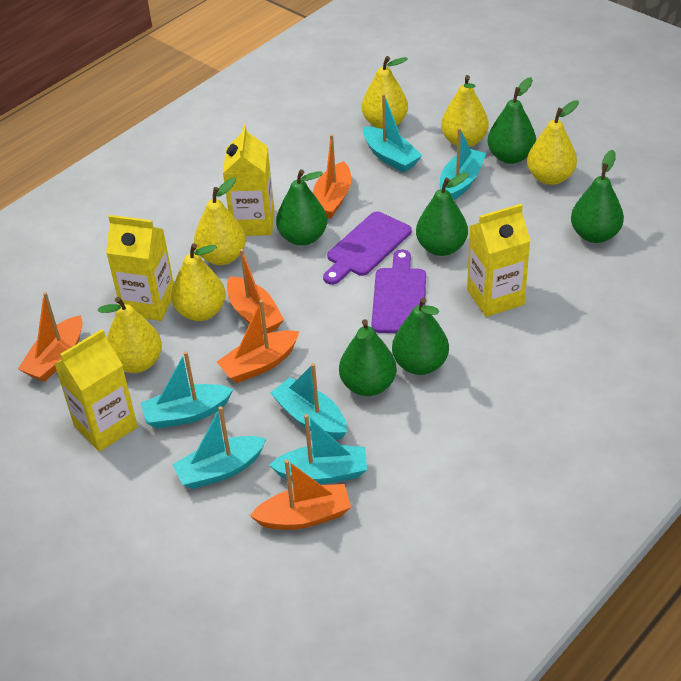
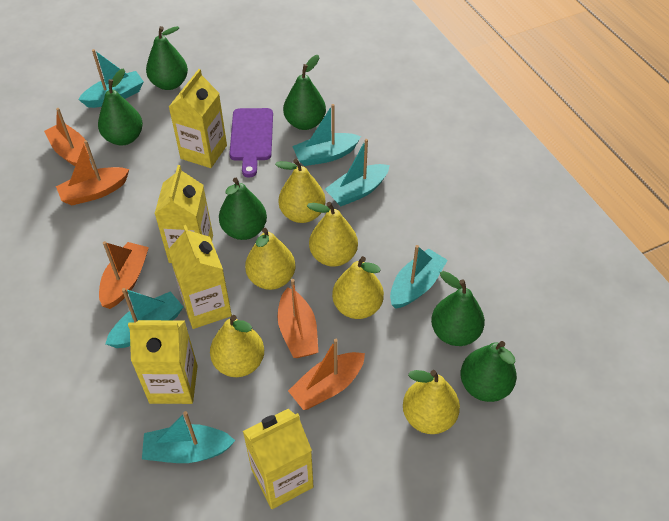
purple cutting board: [323,211,412,285] [371,249,426,333] = 2 -> [229,108,273,178] = 1
yellow carton: [55,329,138,452] [106,215,174,321] [223,125,274,236] [467,204,530,317] = 4 -> [128,320,198,404] [155,165,213,263] [168,225,232,329] [169,69,227,168] [243,409,313,509] = 5

